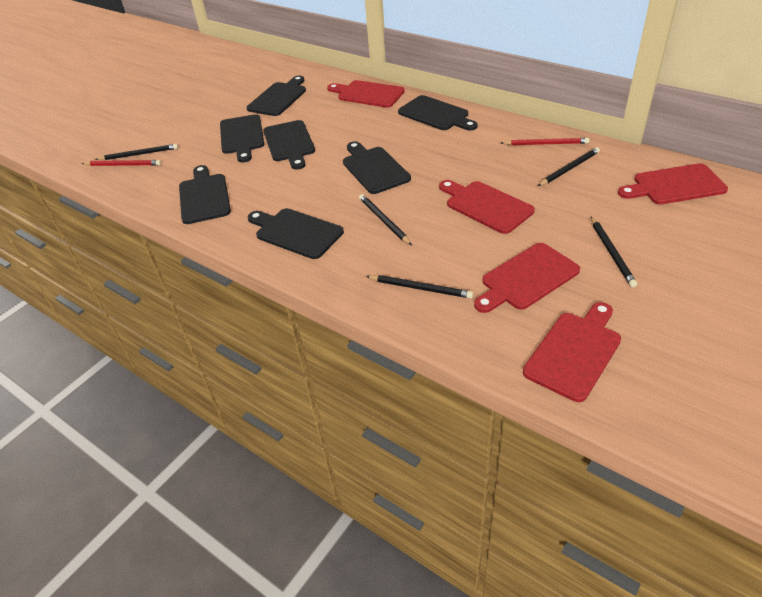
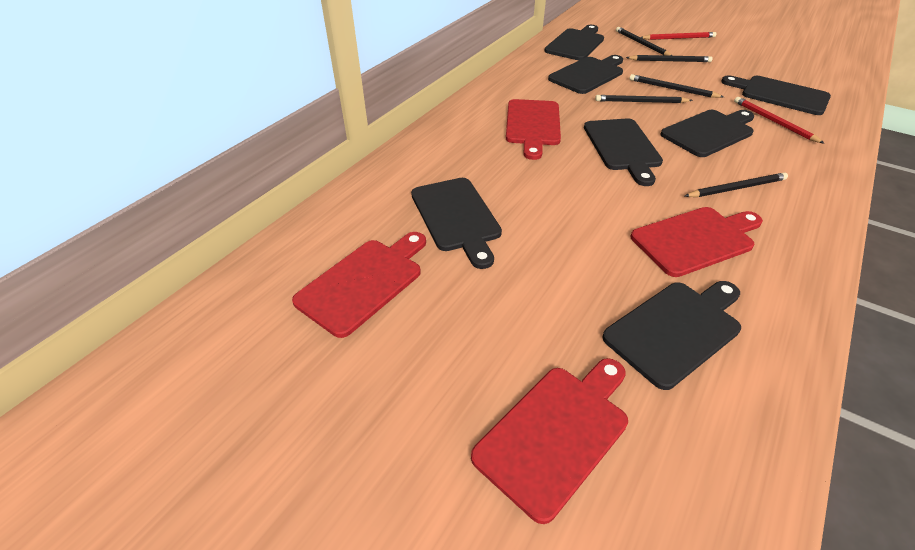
red cutting board: [327,80,405,108] [439,180,535,234] [474,243,580,313] [523,302,621,402] [618,163,728,204] = 5 -> [292,232,426,338] [471,358,628,524] [506,99,561,160] [631,207,763,277] = 4

